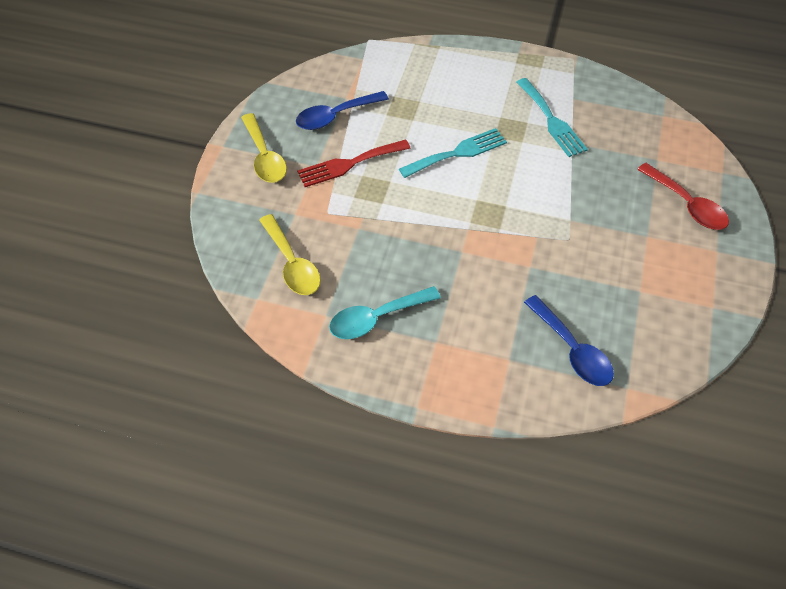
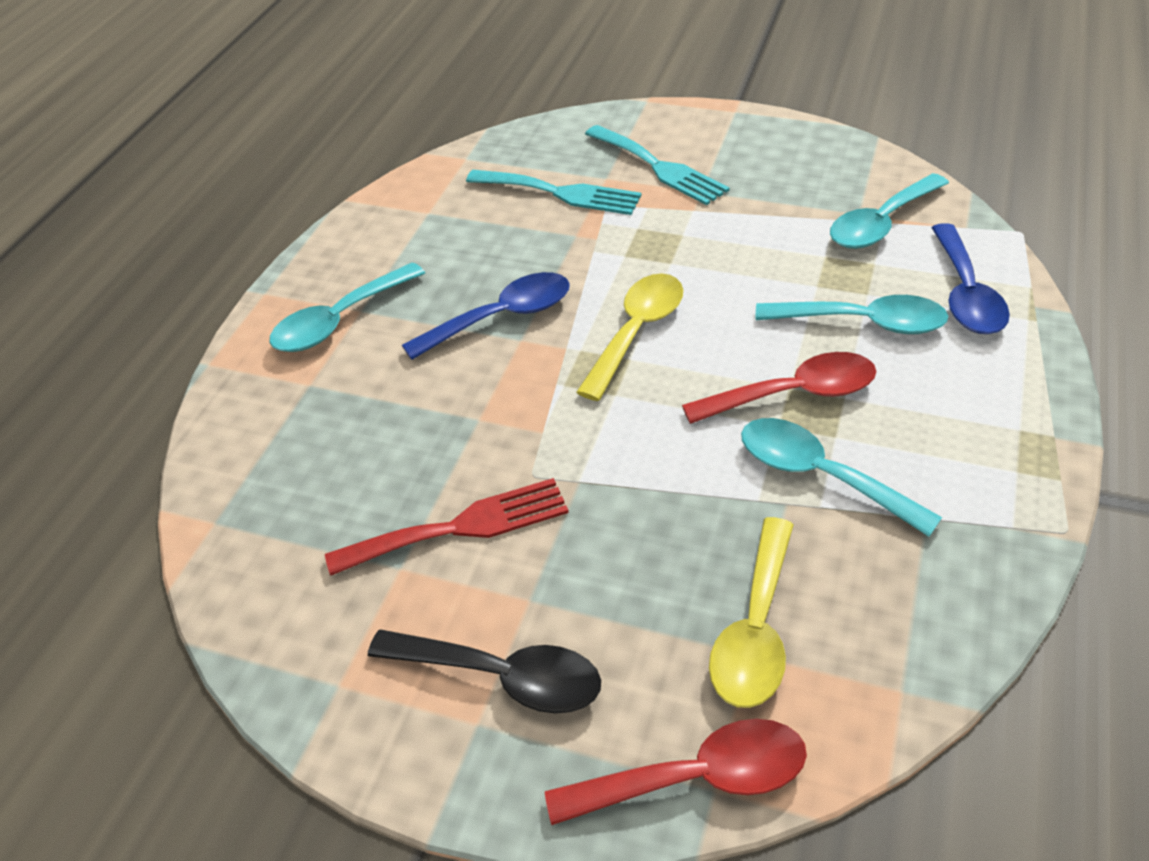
black spoon: none = 0 -> [368,629,601,713] = 1
red spoon: [637,163,729,230] = 1 -> [545,719,807,825] [682,352,876,424] = 2
turquoise spoon: [329,286,441,339] = 1 -> [269,263,425,352] [741,418,942,537] [756,295,948,334] [830,173,949,249] = 4

